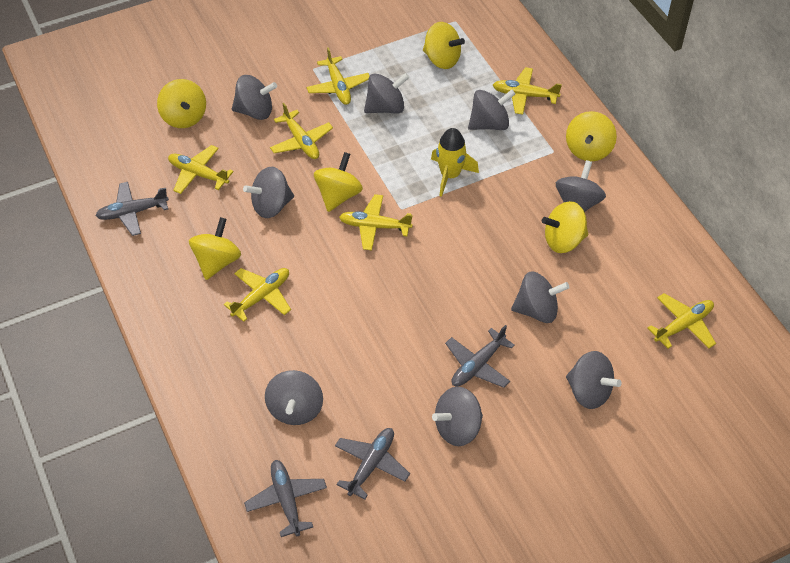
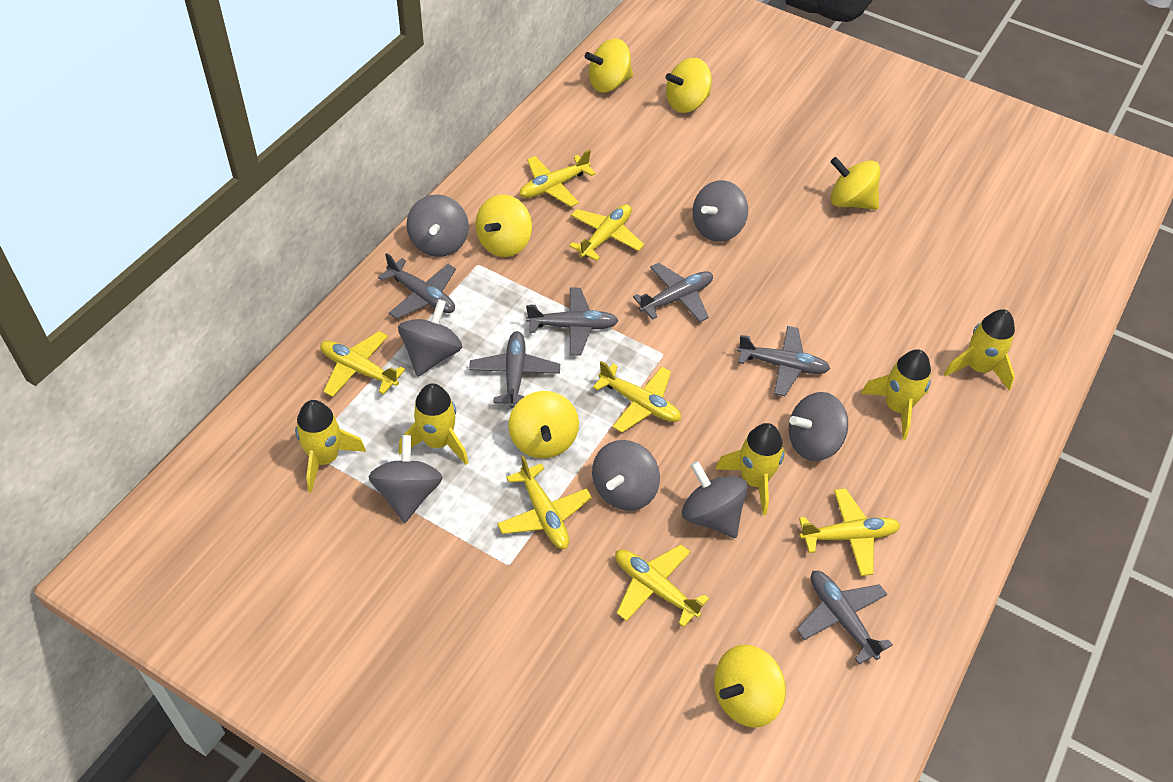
grey plane: [95,182,169,236] [244,460,327,537] [335,428,410,499] [445,325,515,388] = 4 -> [378,253,456,319] [469,331,560,408] [526,288,619,356] [633,263,713,322] [737,326,830,396] [796,571,893,664] = 6
grey spinning top: [232,75,277,120] [243,167,294,218] [265,370,323,425] [364,73,409,113] [432,387,483,446] [468,89,515,130] [511,271,570,323] [556,160,606,212] [566,351,622,409] = 9 -> [369,435,442,523] [398,299,462,377] [406,195,469,257] [592,440,660,511] [682,461,748,538] [693,180,748,242] [789,392,848,461] = 7
yellow rocket: [431,128,479,197] = 1 -> [295,400,366,492] [399,383,468,465] [715,423,785,515] [861,349,931,440] [944,309,1015,391] = 5

